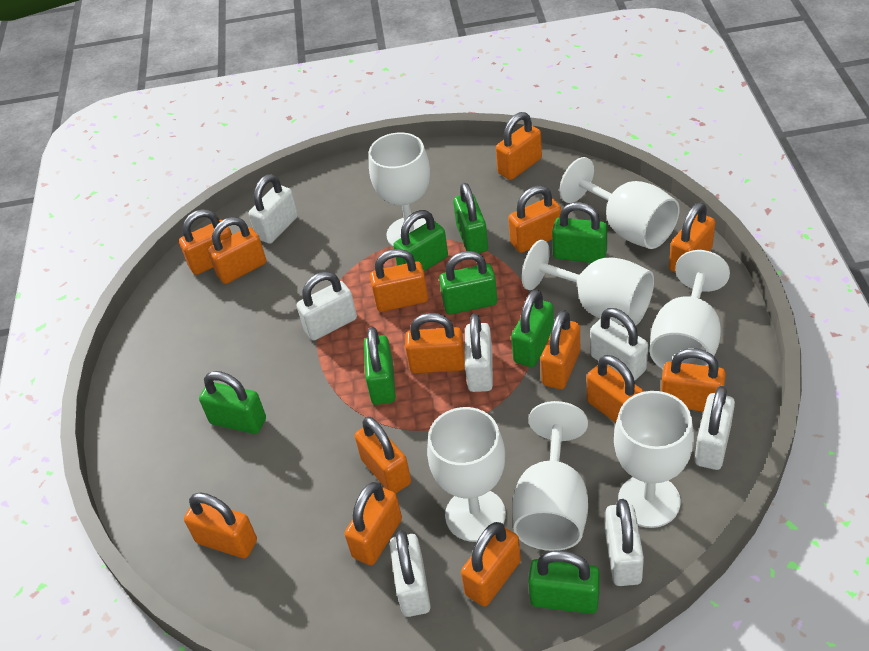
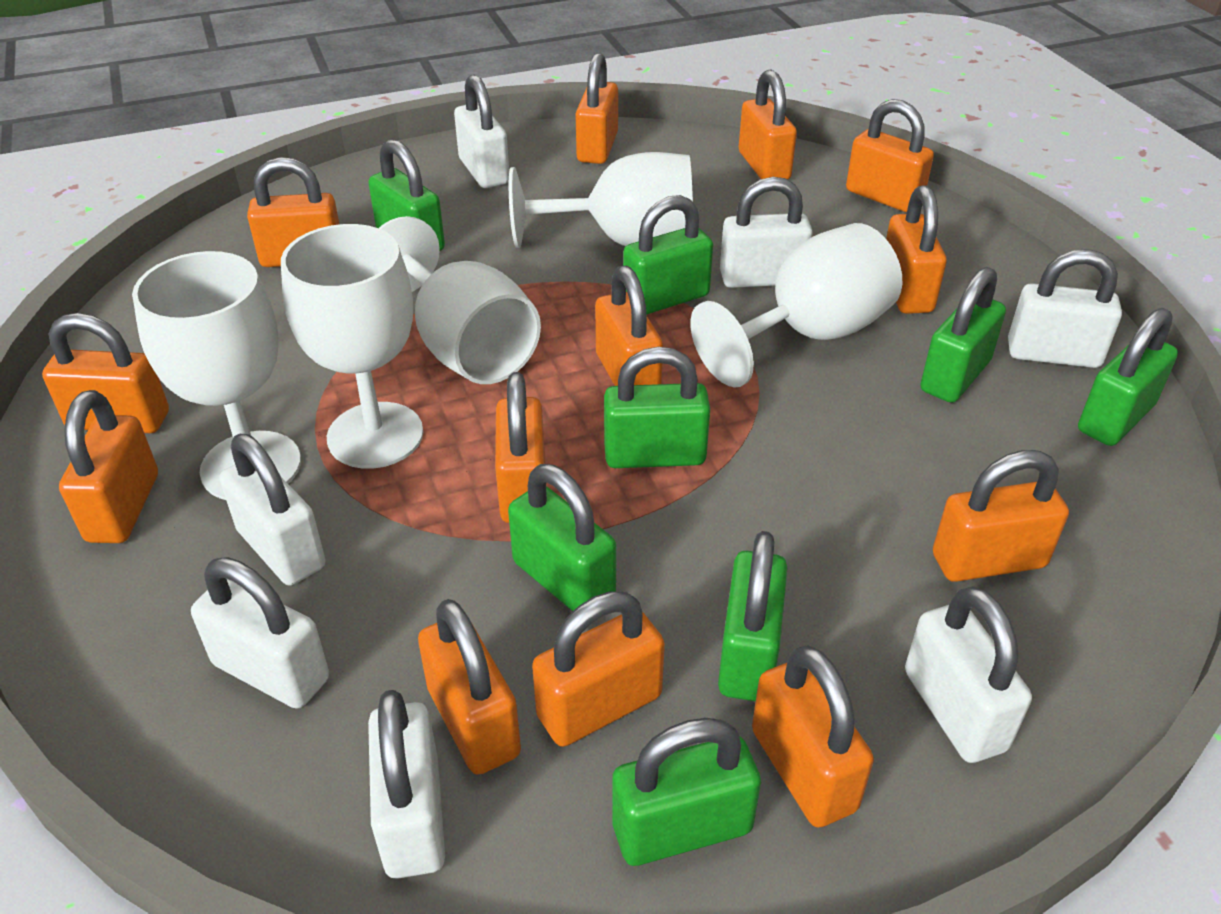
orange padlock: [179,209,232,275] [184,492,257,558] [208,217,266,284] [345,482,402,565] [355,417,411,494] [370,249,428,312] [405,313,465,373] [461,522,521,606] [496,112,542,180] [508,185,562,253] [540,310,580,389] [587,355,644,423] [661,348,726,412] [669,202,715,273] = 14 -> [42,313,169,433] [59,390,158,543] [247,157,339,267] [418,599,521,775] [495,372,545,523] [532,591,665,747] [576,53,618,164] [595,266,663,386] [739,70,797,180] [752,645,874,828] [846,99,934,212] [886,185,947,314] [933,450,1069,582] = 13
white goblet: [369,132,430,247] [427,407,506,542] [512,401,588,551] [522,240,654,326] [559,157,680,249] [614,391,694,528] [649,250,730,369] = 7 -> [132,251,301,500] [281,224,423,469] [379,216,541,384] [509,152,693,248] [691,223,902,388] = 5

